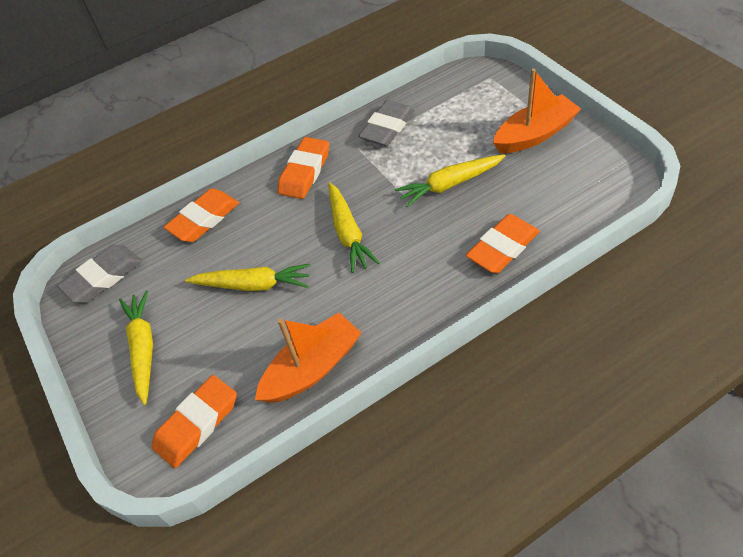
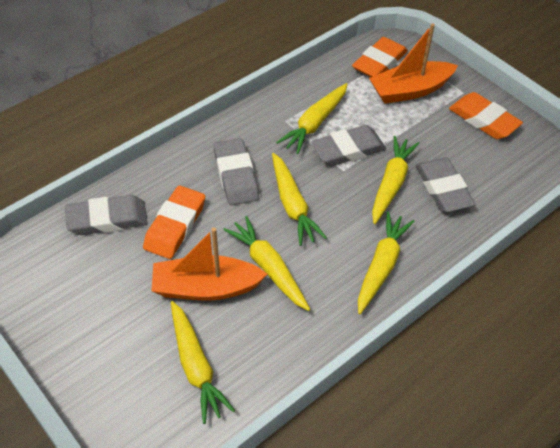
grey eraser: [57,245,142,303] [358,100,415,146] = 2 -> [65,195,148,235] [214,138,259,205] [311,125,386,166] [416,158,476,212] = 4
orange eraser: [152,375,237,468] [164,189,239,242] [277,137,329,199] [466,214,540,273] = 4 -> [143,186,205,259] [352,37,408,77] [449,92,523,139] = 3
yellow carrot: [119,291,153,405] [185,264,311,291] [328,182,379,273] [395,154,505,207] = 4 -> [171,301,235,424] [223,216,311,311] [272,153,327,246] [276,83,348,154] [358,212,414,314] [372,136,419,224] = 6

